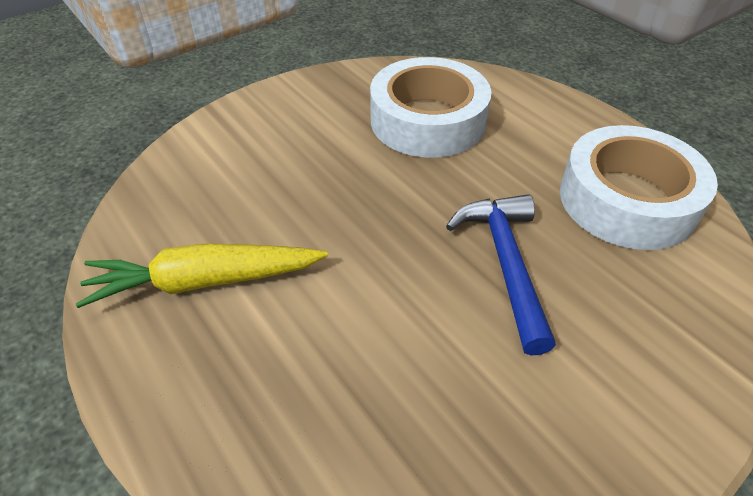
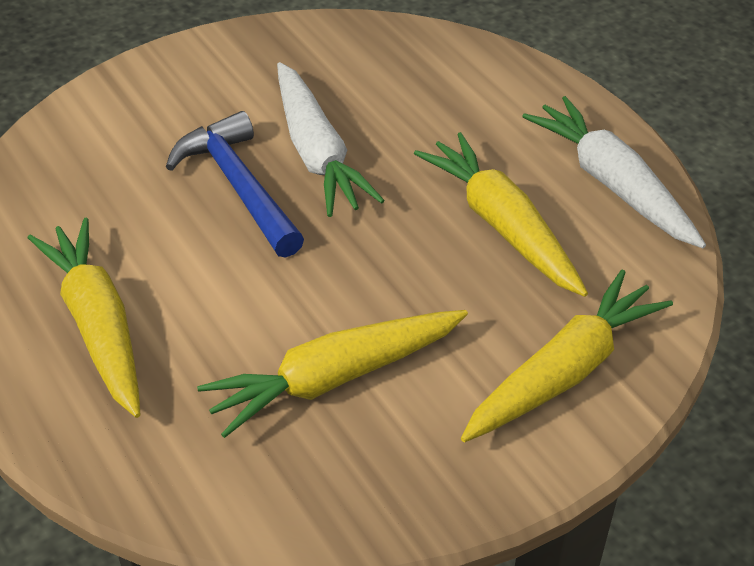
white carrot: none = 0 -> [277,62,385,217] [522,96,706,248] = 2
white tape: [370,57,491,158] [560,125,718,250] = 2 -> none = 0
yellow carrot: [76,243,328,308] = 1 -> [28,218,141,418] [197,310,468,438] [414,132,588,297] [461,270,673,442] = 4

